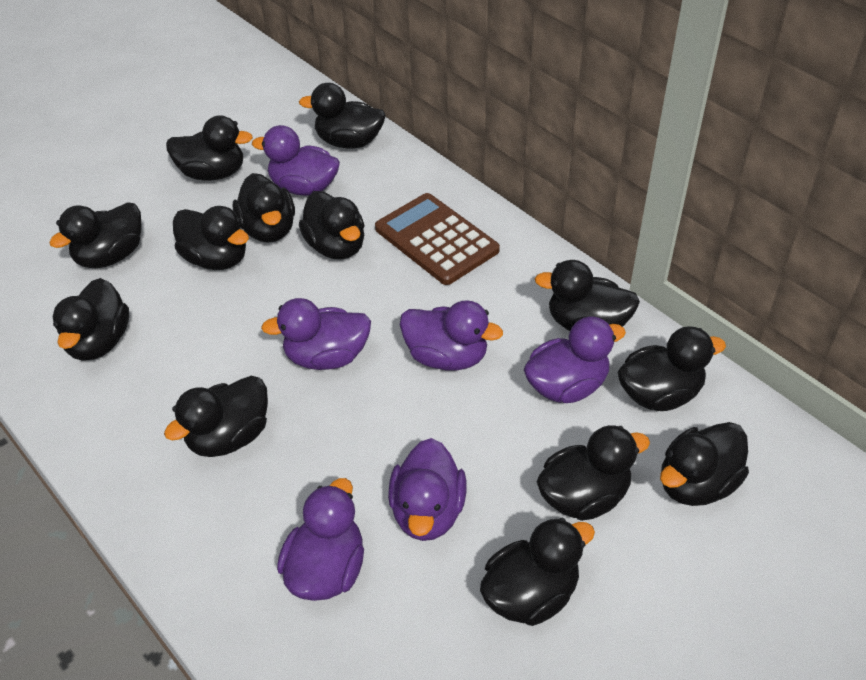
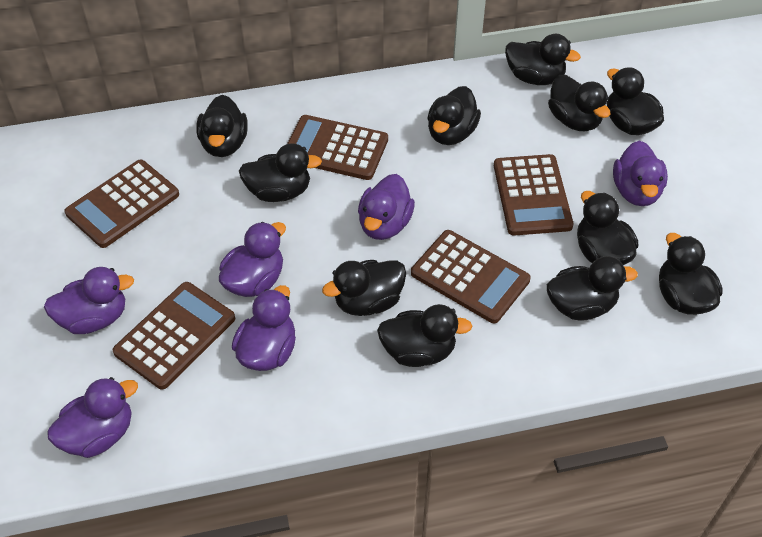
black duck: [49,202,141,268] [53,278,129,361] [164,376,268,457] [166,115,253,181] [173,206,249,270] [233,173,295,243] [299,83,385,148] [299,191,365,260] [480,518,595,626] [535,260,640,331] [537,425,650,521] [618,326,726,411] [660,422,749,506] = 13 -> [196,95,248,157] [239,143,322,202] [322,260,406,316] [377,304,472,367] [427,86,481,145] [505,34,581,85] [547,256,638,321] [548,75,610,131] [577,191,638,265] [607,67,664,135] [659,233,723,315] = 11
brown calculator: [375,193,500,285] = 1 -> [65,160,179,248] [113,282,235,390] [287,115,388,180] [411,230,531,323] [494,154,574,236] = 5

